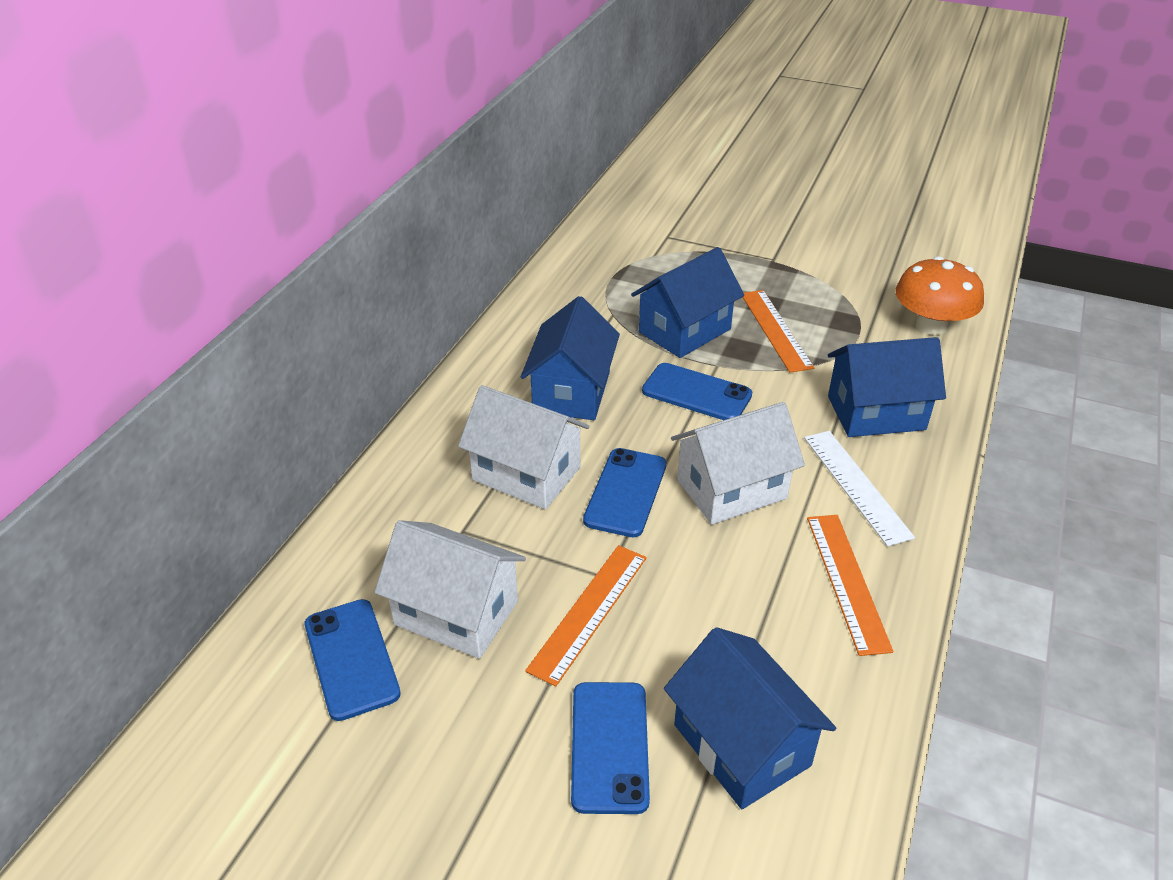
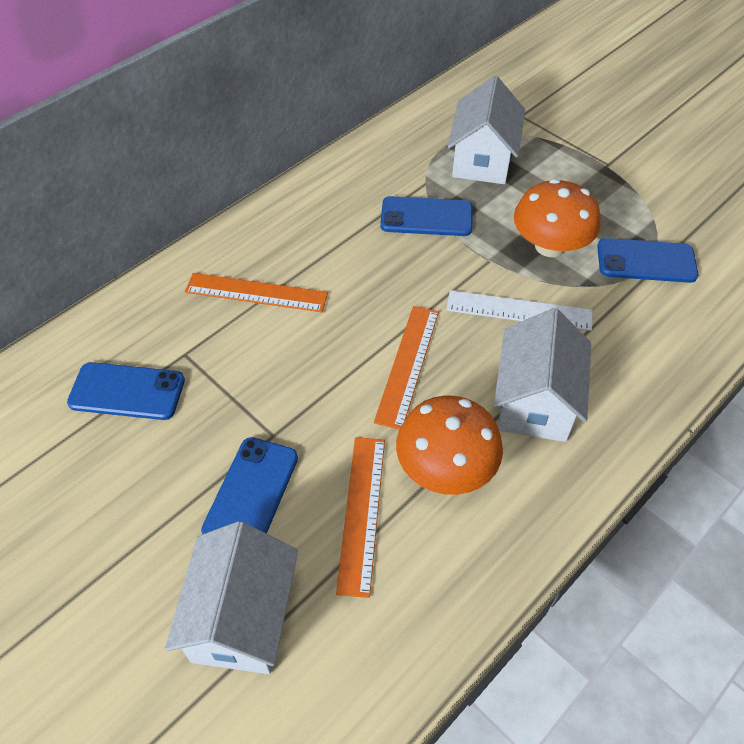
blue house: [521,296,620,420] [631,247,744,358] [664,627,836,809] [828,337,946,437] = 4 -> none = 0
orange mushroom: [896,256,984,335] = 1 -> [396,395,503,495] [514,179,601,257] = 2

